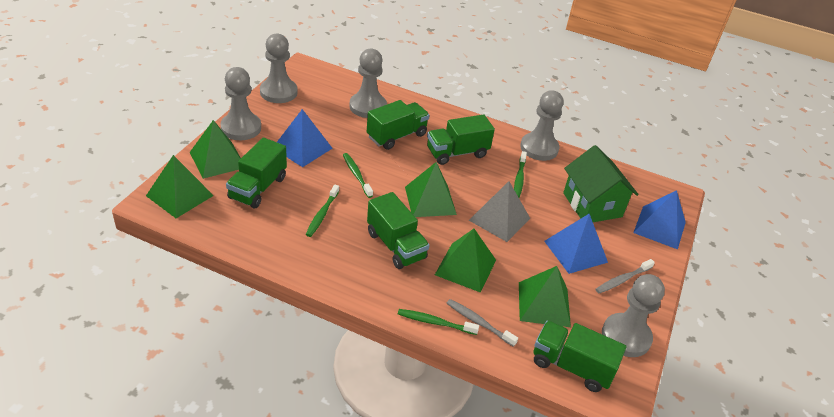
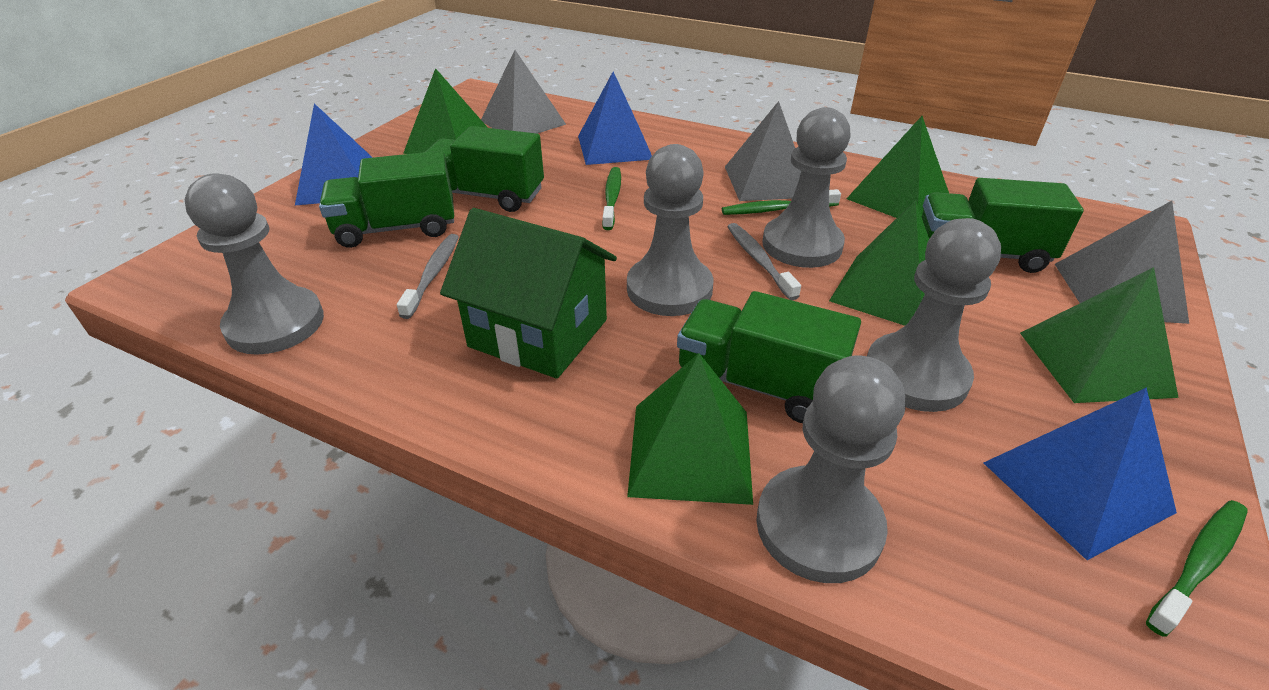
green toothbrush: [306,185,339,237] [343,153,373,198] [398,309,479,335] [514,151,527,198] = 4 -> [602,167,621,230] [722,189,841,215] [1146,500,1248,637] = 3
green truck: [226,138,287,208] [367,100,430,150] [367,192,430,269] [427,114,495,165] [533,321,626,392] = 5 -> [319,151,454,248] [425,126,544,212] [677,291,861,423] [922,178,1084,273] = 4
grey pyramid: [469,181,530,242] = 1 -> [481,50,566,133] [725,101,801,201] [1055,201,1189,324] = 3

